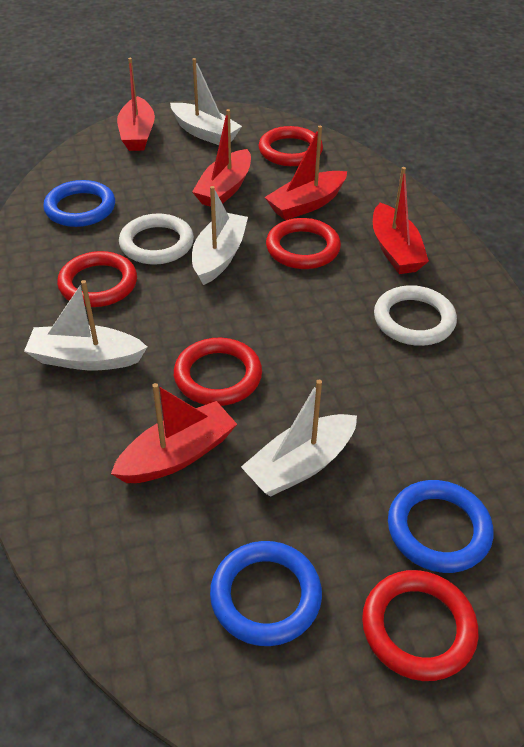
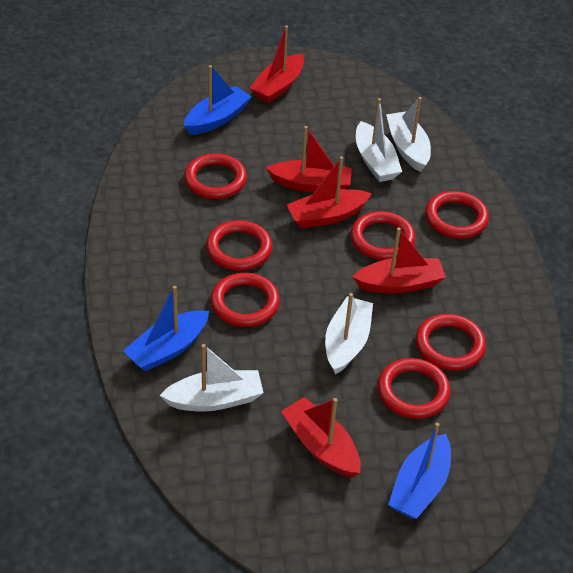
blue boat: none = 0 -> [123,286,209,372] [184,65,252,135] [388,422,451,519] = 3
blue ring: [43,180,115,227] [210,541,322,646] [388,480,493,573] = 3 -> none = 0
red ring: [57,251,137,307] [174,338,262,406] [259,126,323,166] [266,218,341,269] [362,570,478,681] = 5 -> [184,153,247,199] [206,220,272,271] [211,273,280,327] [350,211,416,260] [377,358,451,419] [415,314,486,371] [425,191,489,239] = 7
white ring: [119,214,194,265] [374,285,457,346] = 2 -> none = 0

